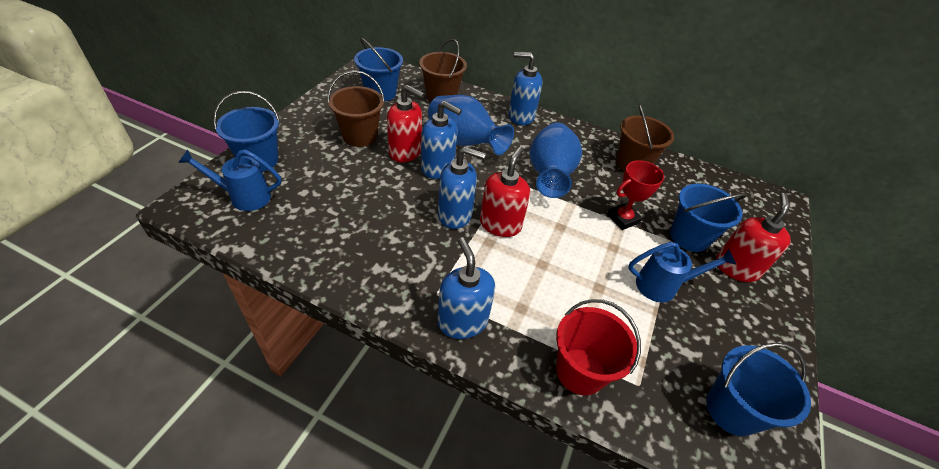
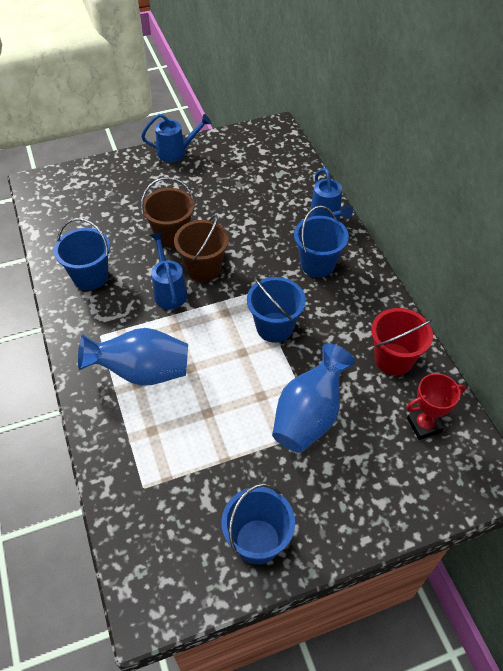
blue soap dispenser: [421,101,462,179] [437,237,495,339] [438,147,486,229] [508,52,542,125] = 4 -> none = 0
blue watering can: [178,149,281,211] [628,242,736,303] = 2 -> [141,114,211,162] [150,232,188,309] [310,168,353,220] = 3
brown bucket: [327,70,385,147] [419,39,467,102] [616,104,674,171] = 3 -> [141,177,194,248] [174,215,229,282] = 2
red soap dispenser: [387,85,424,162] [480,146,530,237] [716,193,791,282] = 3 -> none = 0

